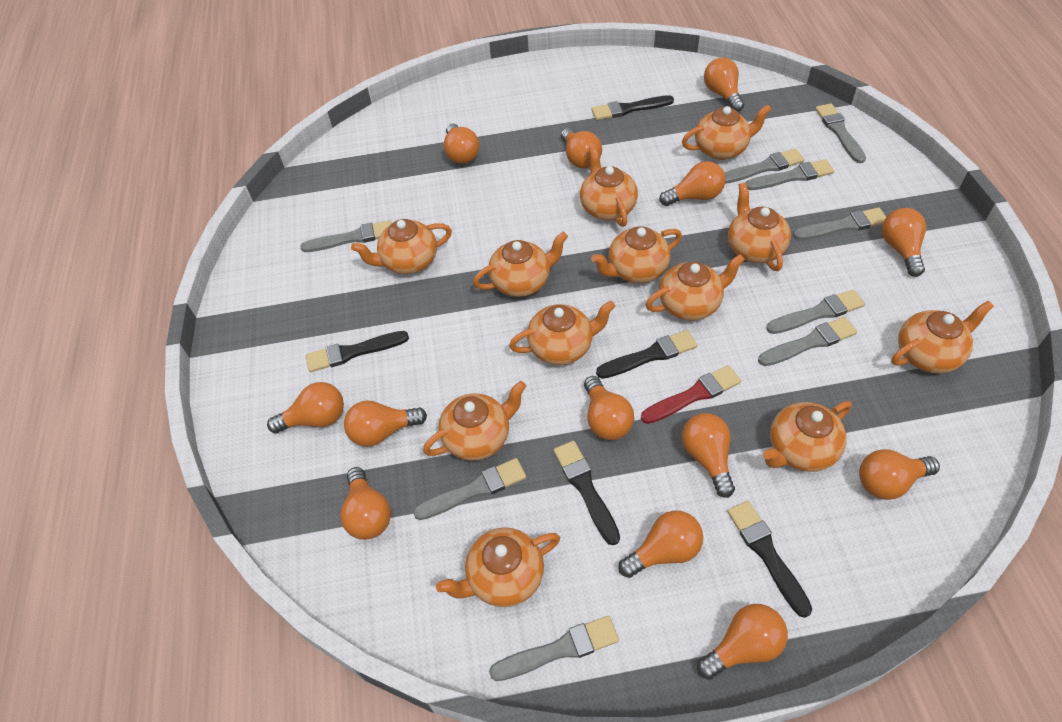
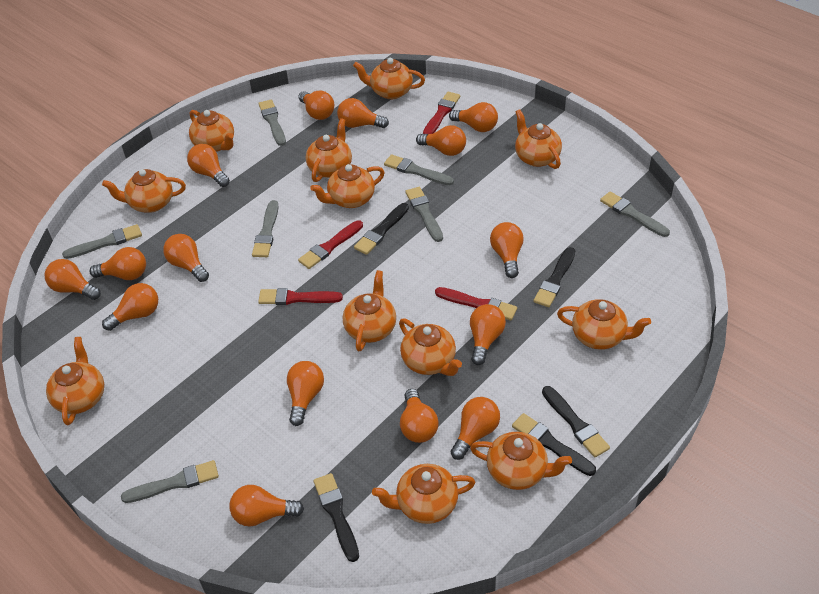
grey brush: [300,220,392,252] [413,458,526,520] [489,616,619,681] [724,148,805,184] [746,159,834,190] [758,317,857,366] [766,289,865,334] [793,207,886,240] [815,103,866,163] = 9 -> [62,224,142,259] [121,460,219,503] [252,200,279,257] [259,99,286,146] [384,154,454,185] [405,187,443,242] [600,191,670,237] = 7
orange light bulb: [267,382,344,433] [340,467,391,540] [344,400,427,447] [444,123,479,164] [561,128,602,168] [584,376,634,440] [618,511,703,578] [659,161,725,206] [682,413,735,498] [697,604,788,680] [704,58,744,112] [859,449,940,500] [882,208,926,277] = 13 -> [45,259,101,300] [89,247,146,280] [102,283,158,331] [163,234,209,282] [187,144,230,187] [229,485,304,526] [287,361,324,426] [298,91,334,120] [337,98,389,128] [400,389,439,443] [416,125,466,156] [449,102,498,132] [451,397,500,460] [470,304,506,365] [490,222,524,278] = 15
red brush: [641,365,741,424] = 1 -> [258,288,343,305] [298,220,363,269] [423,92,460,134] [435,287,517,321] = 4

